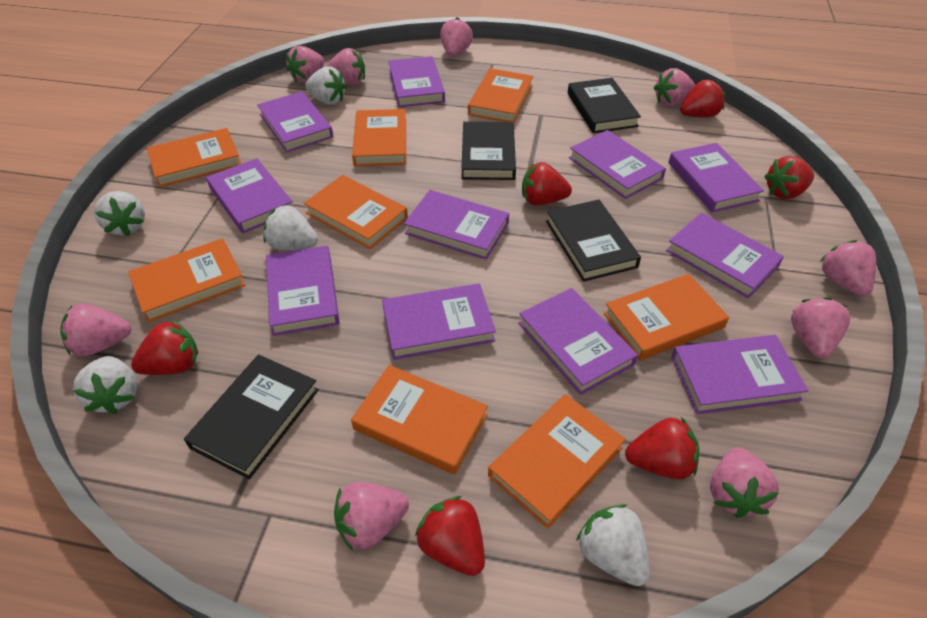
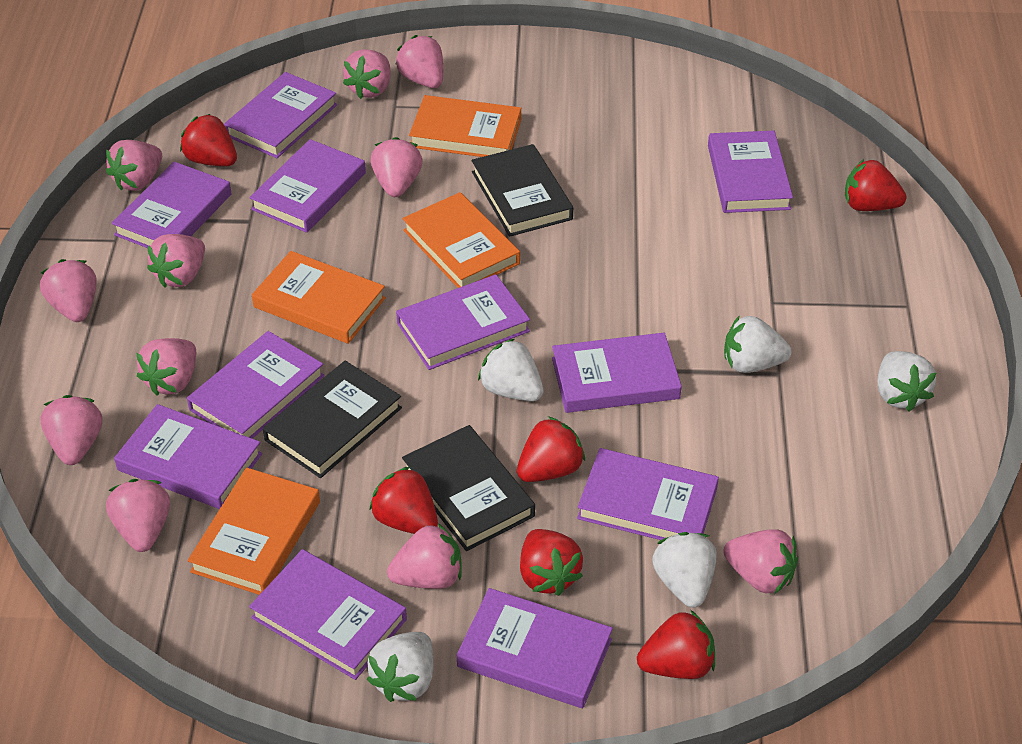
black book: [184,354,319,479] [461,122,516,180] [546,200,641,282] [568,78,641,133] = 4 -> [263,361,402,478] [402,425,535,551] [472,144,573,237] = 3
orange book: [128,238,245,322] [147,128,241,187] [304,175,408,249] [351,365,488,475] [352,109,406,166] [468,68,533,123] [488,394,626,529] [604,274,729,360] = 8 -> [188,467,320,595] [252,251,386,344] [403,192,520,288] [409,95,521,157] = 4
pink strawberry: [60,304,131,357] [286,46,324,83] [327,48,365,85] [334,482,409,551] [440,17,473,57] [654,68,695,106] [710,448,779,518] [791,297,850,358] [820,240,876,296] = 9 -> [40,259,96,322] [40,395,102,465] [106,140,162,191] [106,479,170,552] [137,338,196,396] [147,234,205,288] [343,49,391,99] [371,137,423,197] [387,523,462,589] [395,35,443,88] [723,530,798,594] = 11

